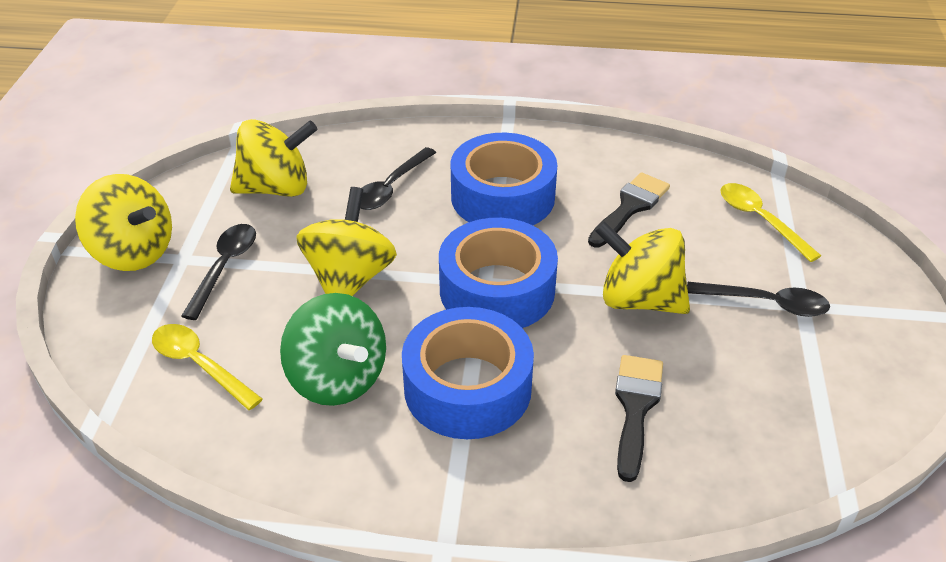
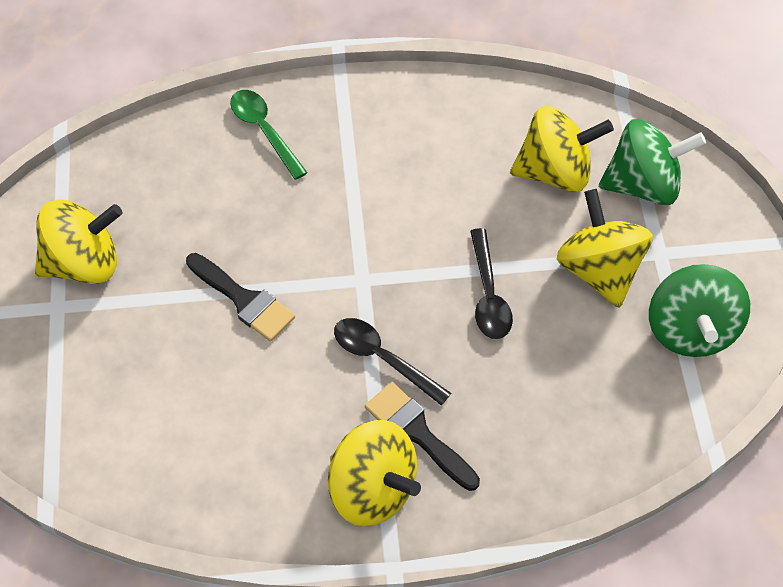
black spoon: [181,224,256,320] [360,147,436,210] [687,282,830,317] = 3 -> [334,318,451,406] [470,228,513,339] = 2
blue tape: [402,307,534,439] [439,218,558,328] [450,133,557,225] = 3 -> none = 0
green spinning top: [280,293,386,406] = 1 -> [599,119,706,206] [649,264,750,357] = 2
green spoon: none = 0 -> [230,90,308,180] = 1
yellow spoon: [152,324,263,410] [720,183,821,262] = 2 -> none = 0

